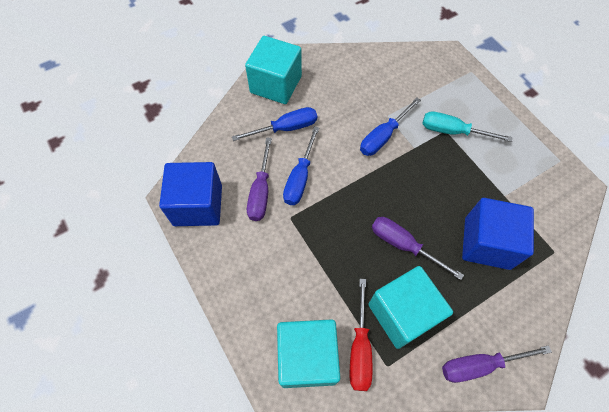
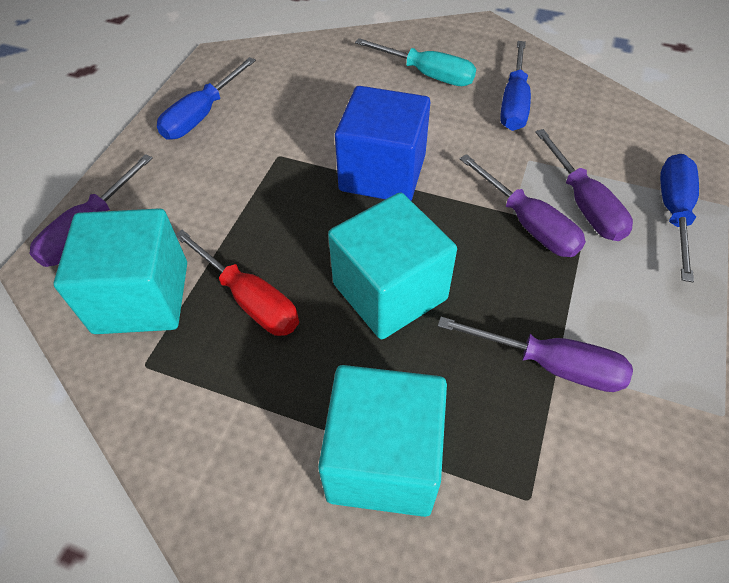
blue cube: [159,162,222,226] [462,198,534,270] = 2 -> [335,86,430,200] = 1
purple screwdriver: [247,137,272,221] [372,217,464,280] [442,345,552,383] = 3 -> [29,154,153,267] [438,317,633,392] [460,154,586,257] [535,129,633,241] = 4

